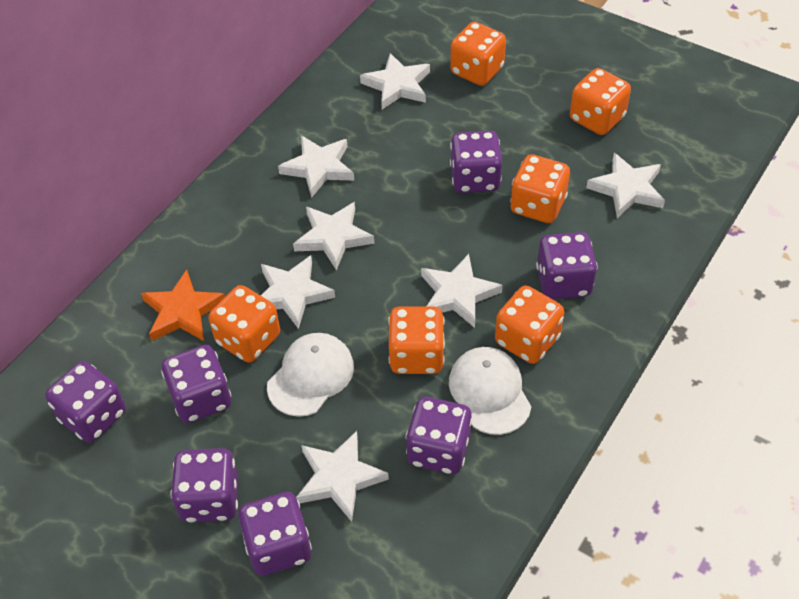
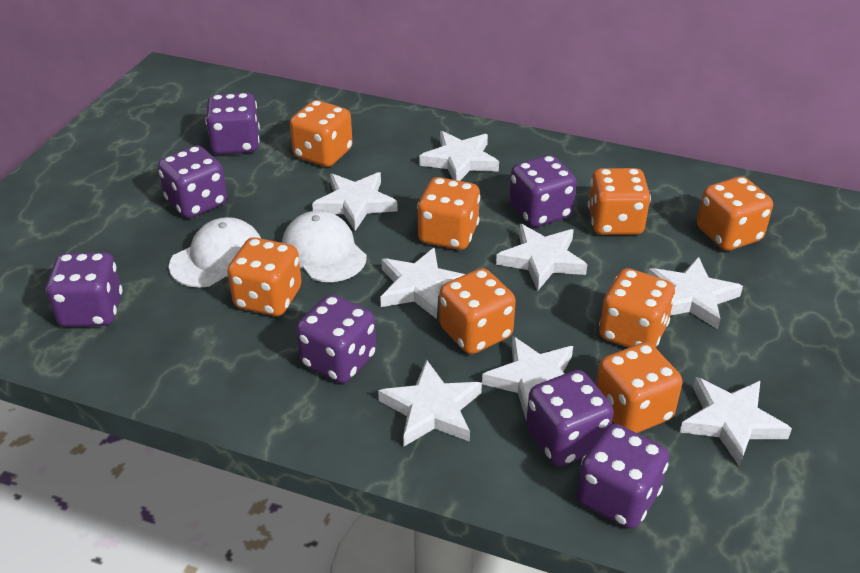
orange dice: [208,285,280,363] [388,307,445,374] [450,22,506,86] [495,286,564,364] [510,154,570,223] [570,68,631,135] = 6 -> [227,237,301,316] [290,100,353,167] [417,177,480,250] [439,268,516,354] [588,168,651,235] [596,342,682,433] [599,268,675,348] [697,176,773,251] = 8
orange star: [141,270,225,341] = 1 -> none = 0
white star: [261,255,335,329] [278,135,354,198] [293,202,374,270] [296,431,389,522] [360,53,430,109] [421,254,502,328] [586,153,665,218] = 7 -> [312,172,398,231] [378,360,482,447] [380,247,465,319] [419,131,499,181] [482,336,573,419] [496,224,587,291] [648,257,743,329] [680,377,792,467] = 8

